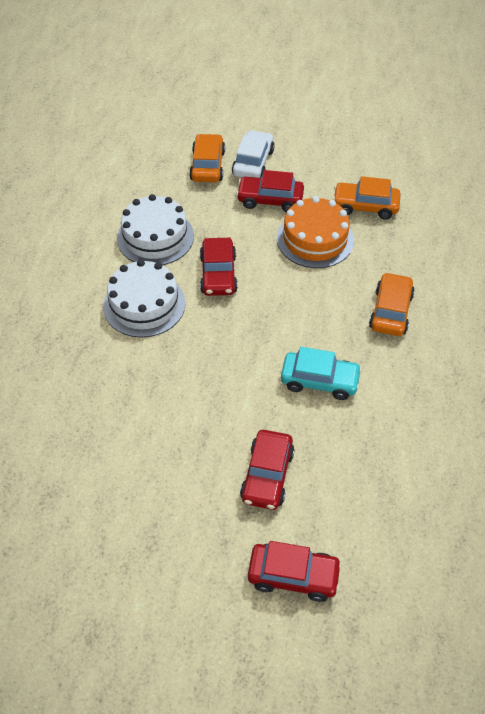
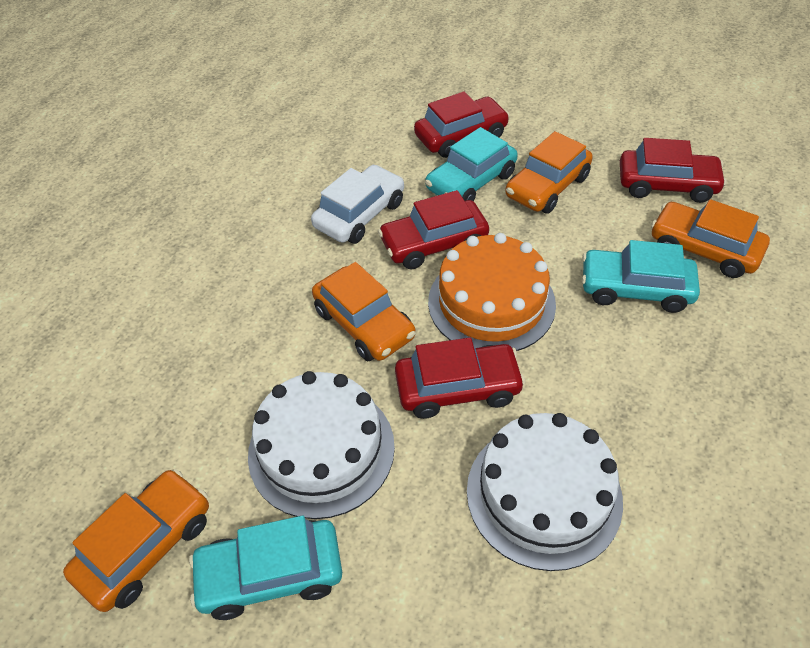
orange car: [189,134,225,182] [333,176,401,220] [369,272,415,336] = 3 -> [63,469,209,612] [312,262,416,361] [505,131,593,214] [651,199,770,278] = 4
turquoise car: [281,347,362,400] = 1 -> [189,516,342,620] [425,127,518,201] [582,240,700,313] = 3

